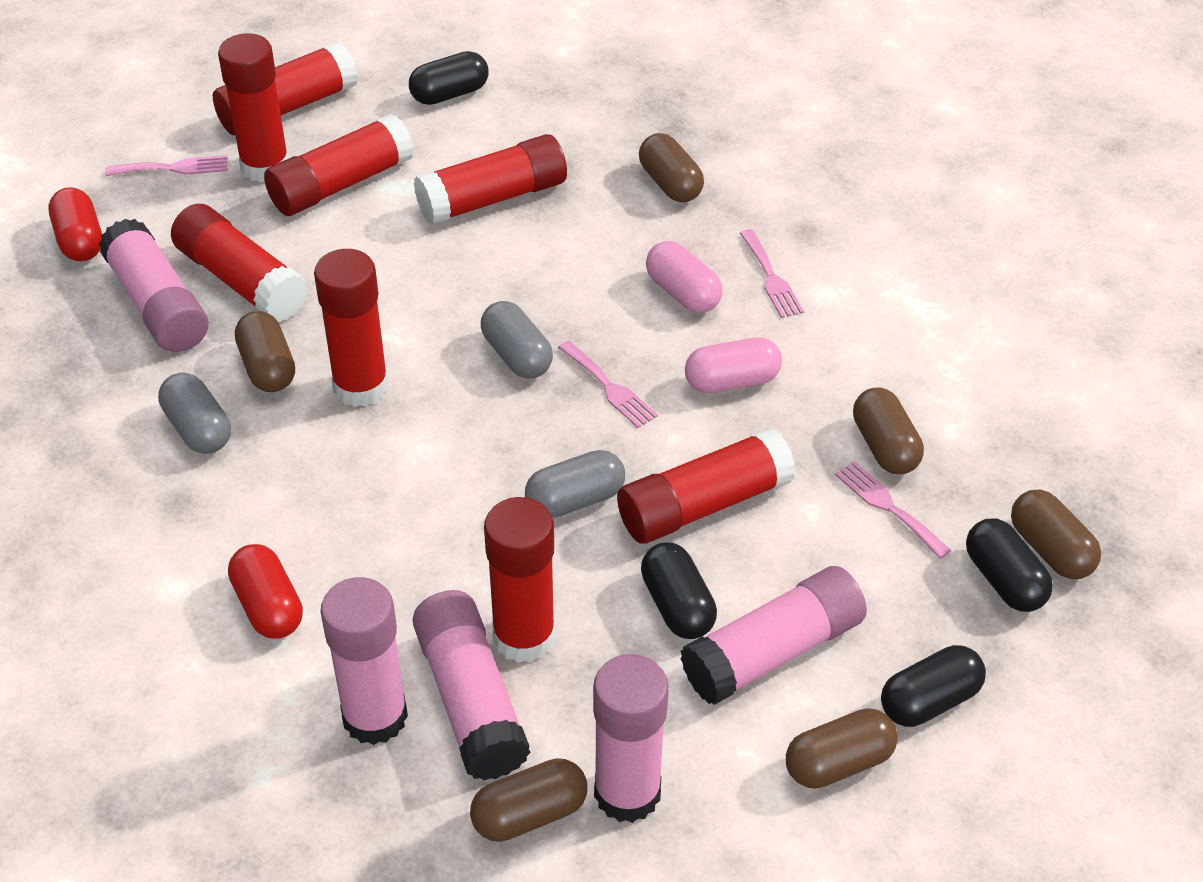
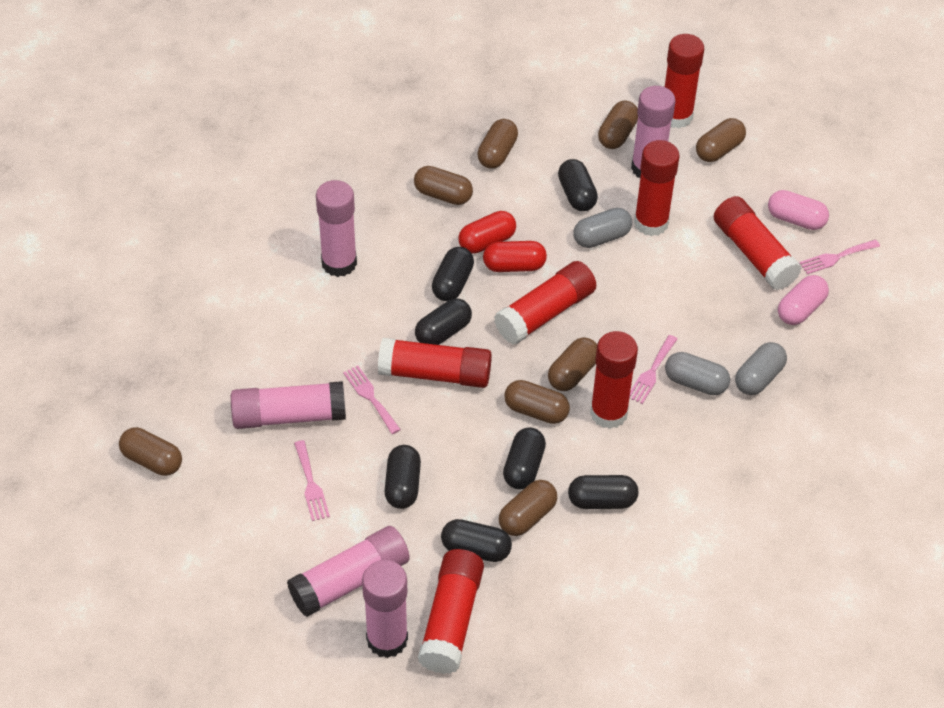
black capsule: [409,51,489,105] [641,542,717,639] [881,645,986,727] [966,519,1053,612] = 4 -> [385,445,421,509] [415,298,472,345] [432,247,474,301] [441,519,512,562] [503,427,546,489] [558,159,598,211] [568,475,639,509] = 7
brown capsule: [235,311,295,392] [470,758,587,842] [639,133,704,202] [786,708,898,789] [853,388,924,474] [1011,490,1101,579] = 6 -> [119,427,182,476] [414,166,473,205] [477,119,518,169] [499,480,557,536] [504,380,570,424] [548,337,597,391] [598,100,638,149] [696,118,746,162] = 8
red glue stick: [171,204,308,322] [213,41,358,135] [218,33,289,182] [264,113,414,216] [314,249,388,407] [414,134,567,225] [484,497,555,663] [617,428,796,544] = 8 -> [378,338,492,388] [418,549,484,674] [494,261,596,344] [590,331,638,429] [634,140,680,236] [665,34,704,128] [714,196,802,290] = 7

